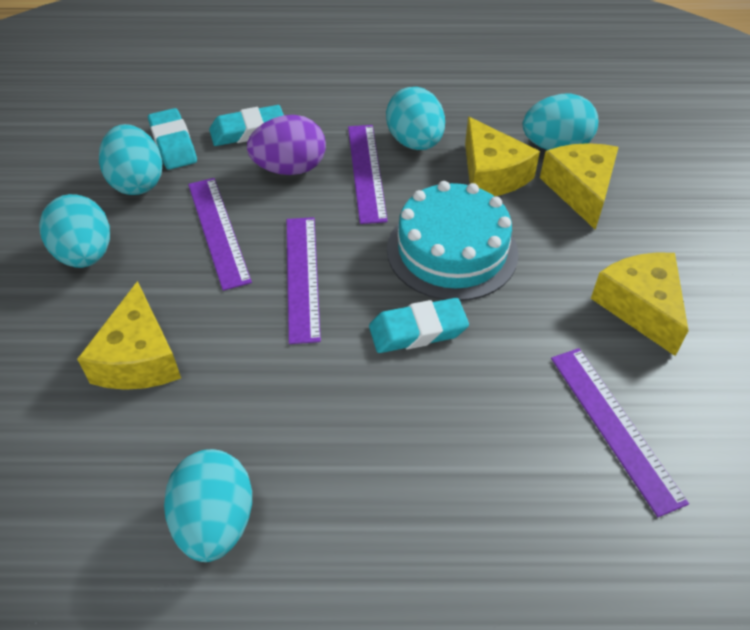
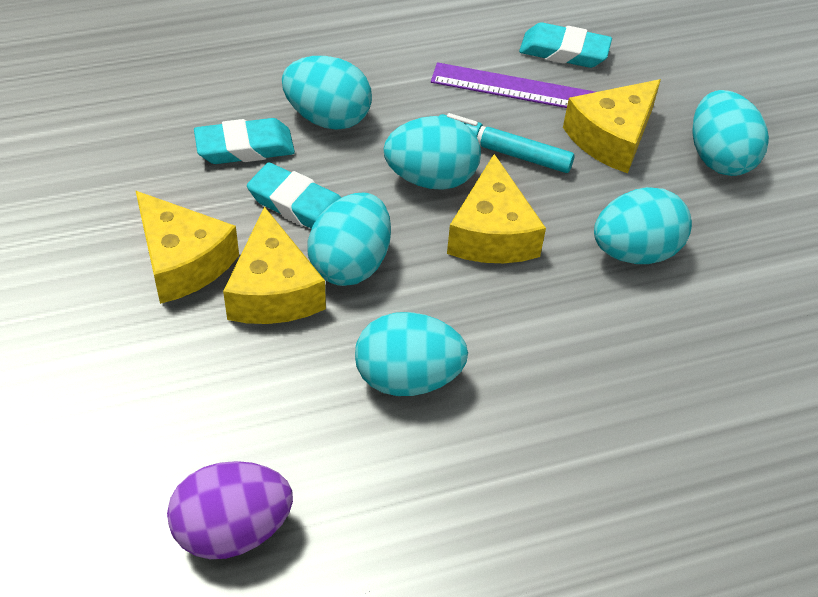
purple ruler: [188,178,252,291] [287,217,321,344] [348,125,388,224] [551,348,689,517] = 4 -> [431,62,595,108] = 1
turquoise cake: [387,181,518,301] = 1 -> none = 0
turquoise egg: [39,194,110,268] [99,124,162,195] [164,449,252,562] [386,87,445,150] [523,94,598,150] = 5 -> [282,56,372,130] [307,193,391,286] [355,312,468,396] [384,116,481,190] [594,187,692,264] [693,90,769,176] = 6
turquoise marker: none = 0 -> [440,113,575,173] = 1

